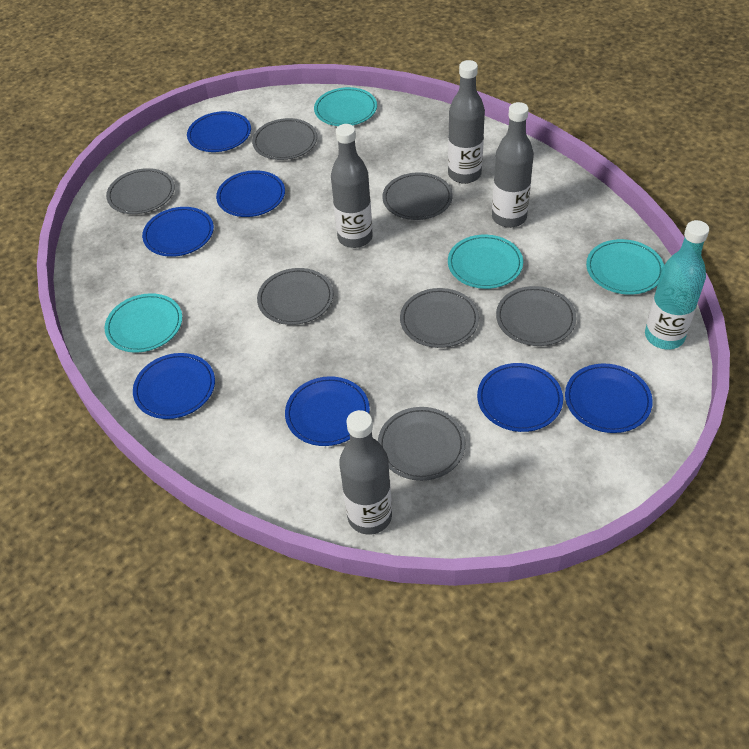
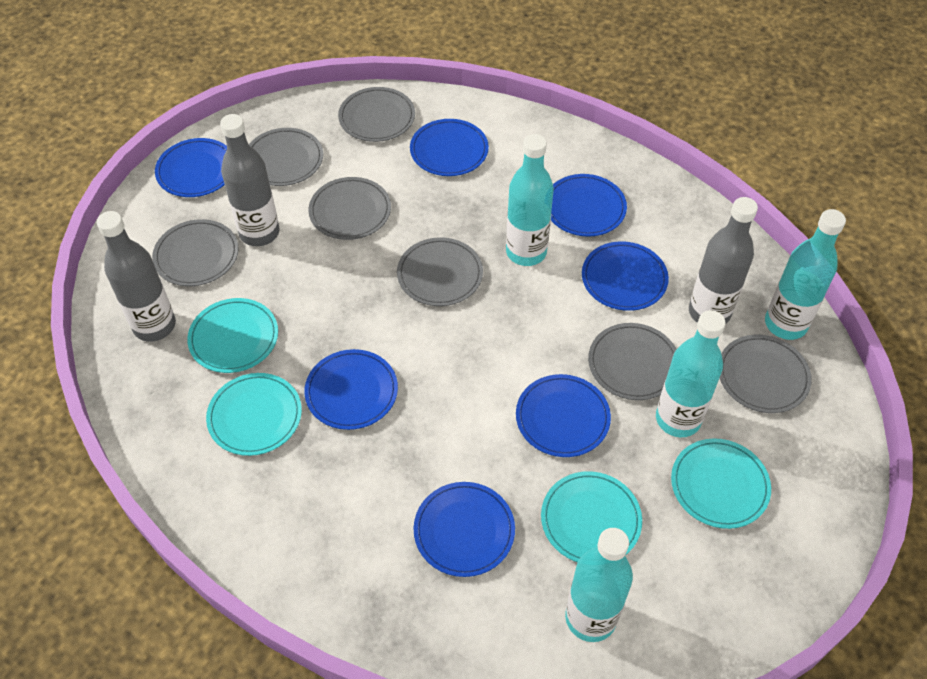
grey bottle: [331,124,373,248] [339,410,392,535] [448,60,485,184] [492,102,534,228] = 4 -> [97,211,176,342] [220,114,280,246] [689,197,758,324] = 3
turquoise bottle: [645,220,709,349] = 1 -> [506,134,554,266] [565,528,633,642] [656,310,726,437] [765,209,846,340] = 4

